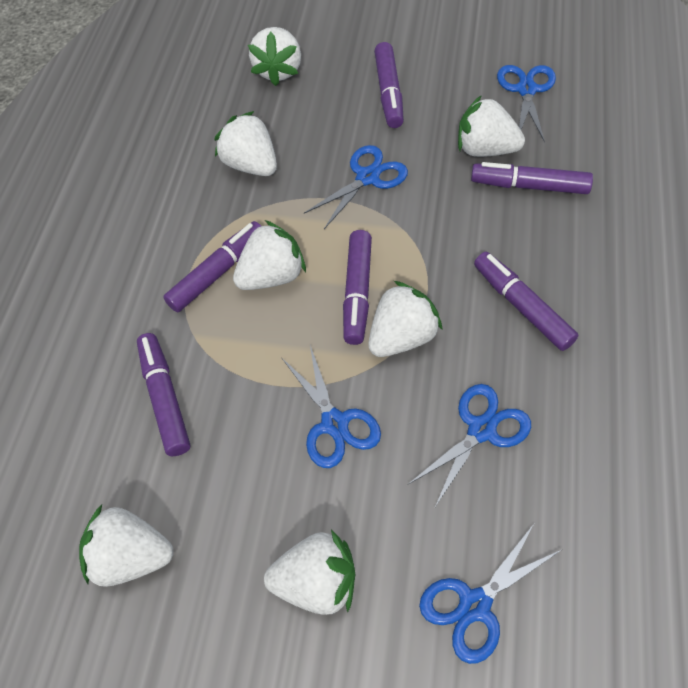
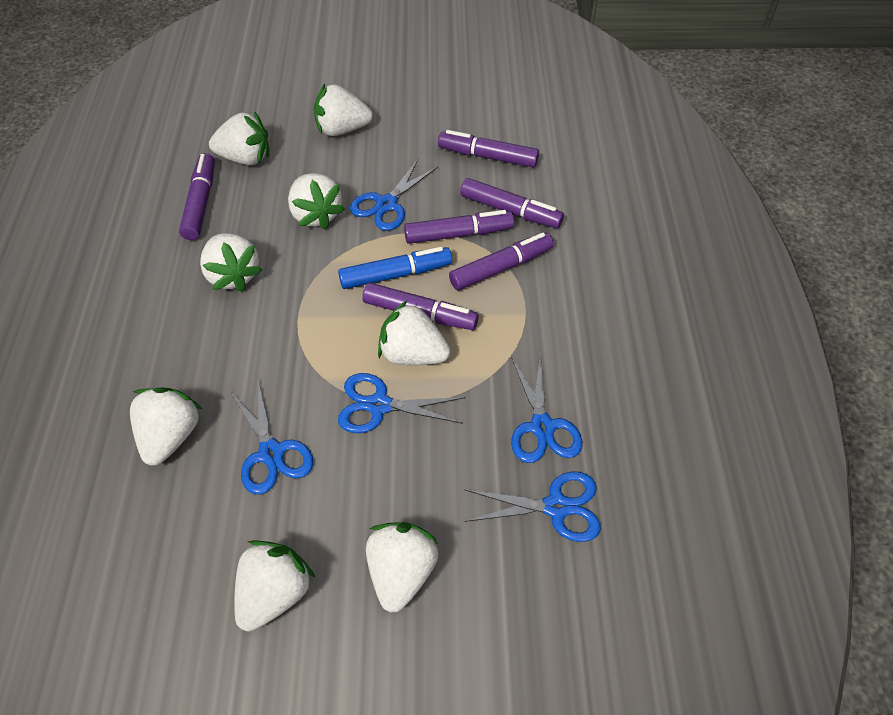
blue marker: none = 0 -> [338,247,452,289] = 1
white strawberry: [79,505,173,587] [214,111,277,176] [233,220,306,290] [248,27,301,86] [264,530,355,615] [368,281,443,357] [458,95,525,157] = 7 -> [130,388,202,466] [200,233,263,292] [209,111,269,165] [234,540,315,632] [288,173,345,230] [314,84,373,136] [366,522,438,612] [378,301,450,365] = 8

